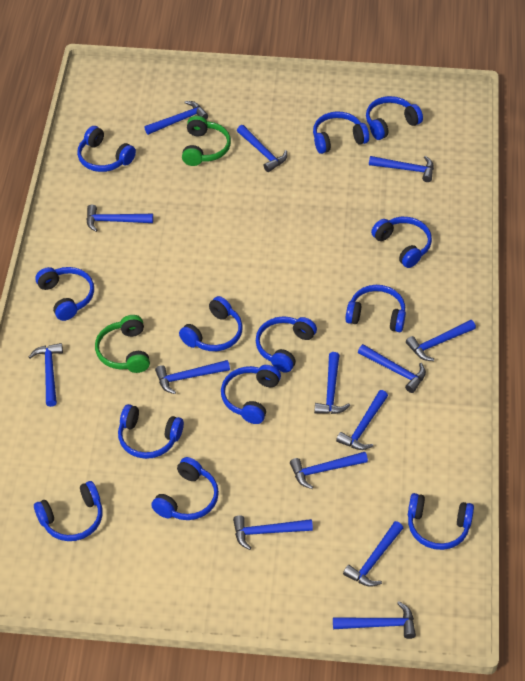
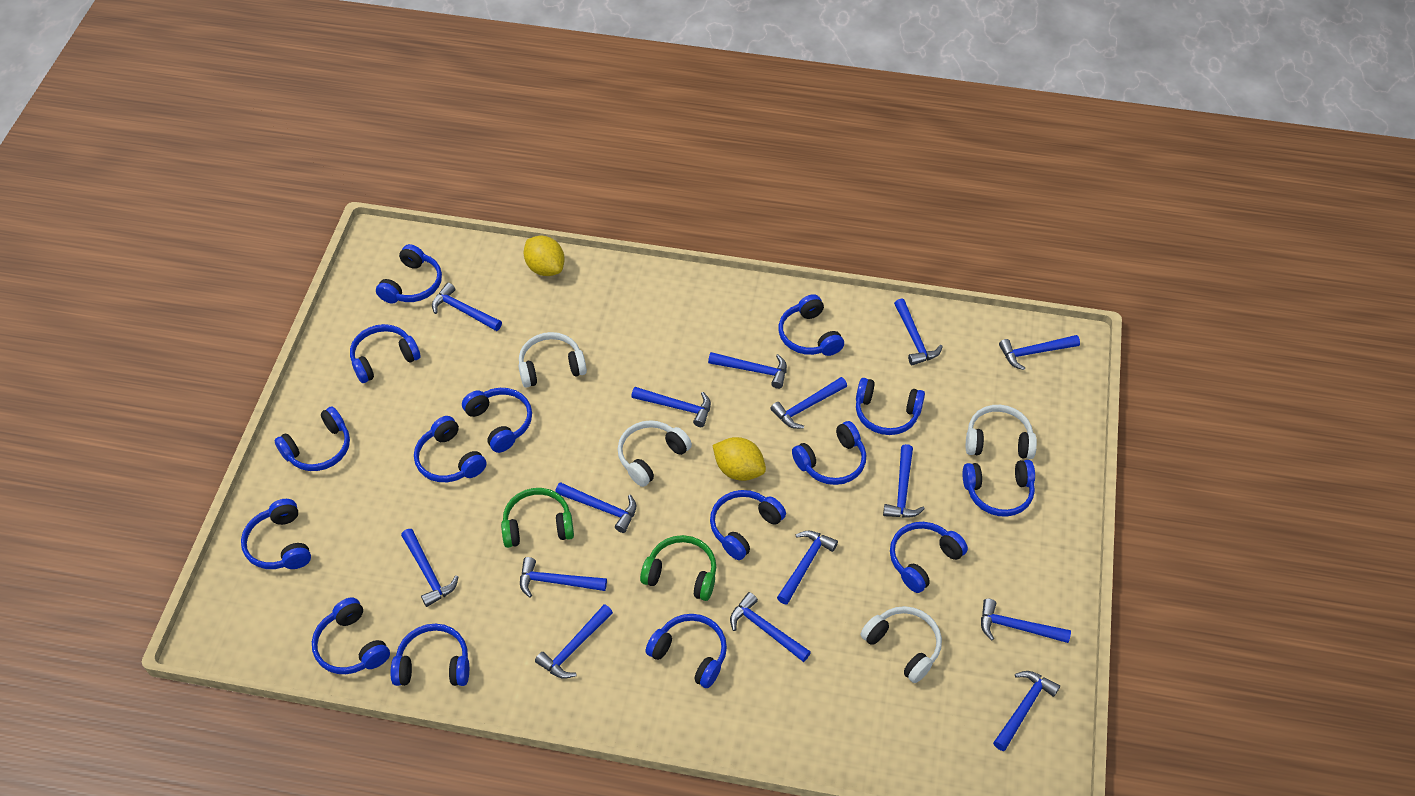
blue hammer: [29,343,63,407] [86,205,153,232] [144,101,208,135] [155,360,230,394] [233,515,313,550] [237,125,287,172] [290,452,368,489] [314,352,350,414] [333,602,416,639] [336,390,388,450] [343,521,403,587] [358,344,426,393] [369,156,434,182] [406,320,476,361] = 14 -> [401,529,458,607] [432,283,502,331] [520,557,607,598] [535,604,613,679] [555,482,636,533] [631,387,711,427] [708,352,787,389] [730,592,811,662] [770,377,847,429] [777,531,838,605] [883,444,925,518] [894,298,943,365] [981,599,1071,643] [993,671,1060,751] [999,335,1080,370] = 15
blue headphones: [34,481,102,541] [35,267,94,321] [77,126,136,172] [118,404,184,459] [151,457,219,520] [179,296,243,351] [221,365,281,424] [256,316,317,373] [313,111,369,154] [345,285,406,332] [366,96,423,140] [371,217,432,268] [408,493,474,550] = 13 -> [241,499,311,569] [274,406,350,471] [312,597,390,674] [350,324,421,383] [376,244,442,304] [390,624,469,686] [414,416,486,482] [462,388,532,453] [645,614,727,688] [710,490,786,560] [779,294,844,356] [792,421,866,485] [856,378,925,435] [890,522,968,593] [963,460,1035,517] = 15
white headphones: none = 0 -> [519,332,587,388] [618,420,692,487] [861,606,942,683] [966,405,1037,459] = 4
yellow lemon: none = 0 -> [524,236,565,276] [713,437,766,481] = 2

